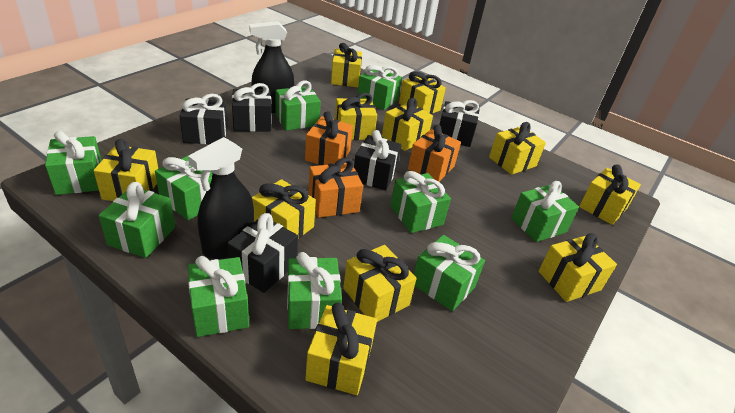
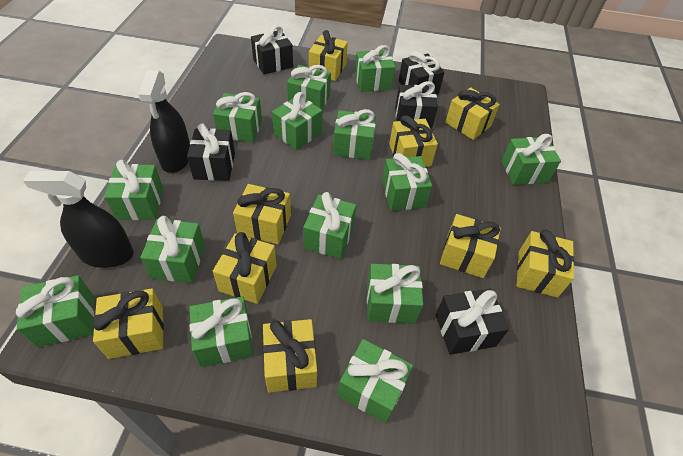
green gift: [45,131,102,195] [98,182,175,258] [155,155,212,220] [188,256,249,337] [276,81,321,131] [287,252,342,329] [357,65,402,110] [390,171,451,233] [414,235,485,311] [511,181,579,242] = 10 -> [16,275,94,347] [104,160,163,220] [140,216,205,283] [189,296,253,367] [213,92,262,142] [272,92,323,150] [287,65,331,109] [303,192,356,259] [333,109,376,160] [338,339,413,423] [355,45,395,92] [367,264,423,323] [382,153,432,211] [501,134,561,185] = 14
orange gift: [305,111,353,165] [308,158,363,218] [408,125,461,181] = 3 -> none = 0
yellow gift: [94,139,158,201] [252,179,316,239] [305,302,377,395] [331,43,362,87] [335,93,377,140] [343,245,417,322] [382,98,433,151] [399,71,446,114] [489,122,546,175] [539,233,617,302] [579,164,641,225] = 11 -> [93,289,164,359] [213,232,277,304] [233,184,291,244] [263,319,317,392] [309,30,348,81] [389,115,438,167] [440,214,501,278] [445,87,500,140] [517,229,575,298] = 9

